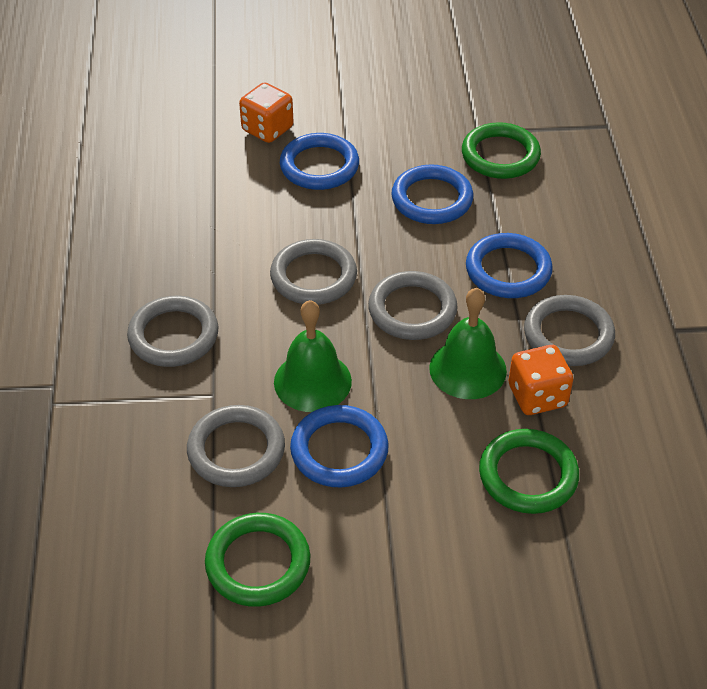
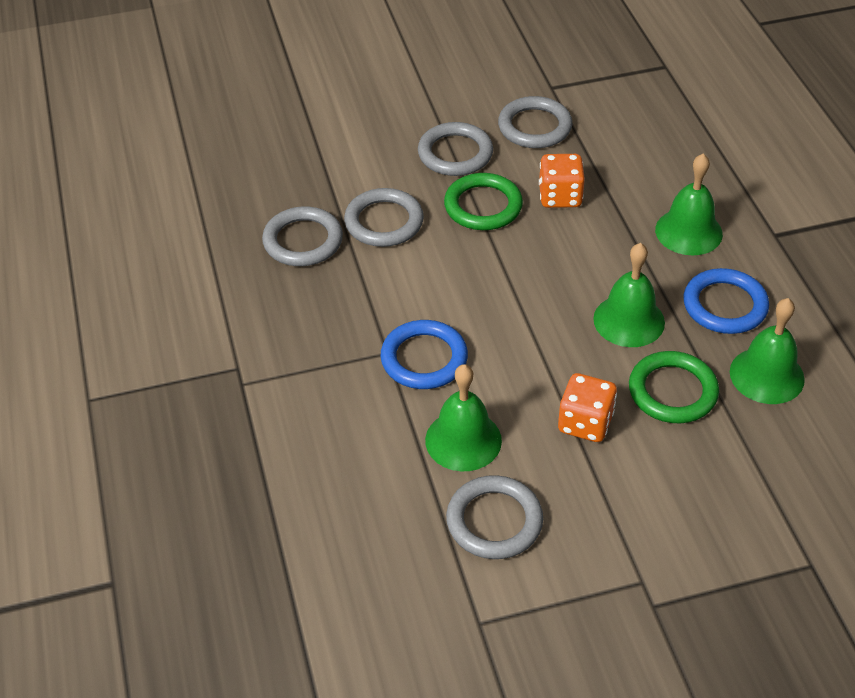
blue ring: [280,133,359,190] [290,405,389,488] [391,164,473,224] [466,233,553,298] = 4 -> [381,320,468,389] [683,268,769,334] = 2
green bell: [274,300,352,412] [429,288,507,399] = 2 -> [425,364,502,471] [593,243,665,347] [655,154,723,255] [730,298,805,404] = 4
green ring: [205,513,310,607] [462,122,541,179] [479,429,579,514] = 3 -> [444,173,523,230] [629,351,719,423] = 2

